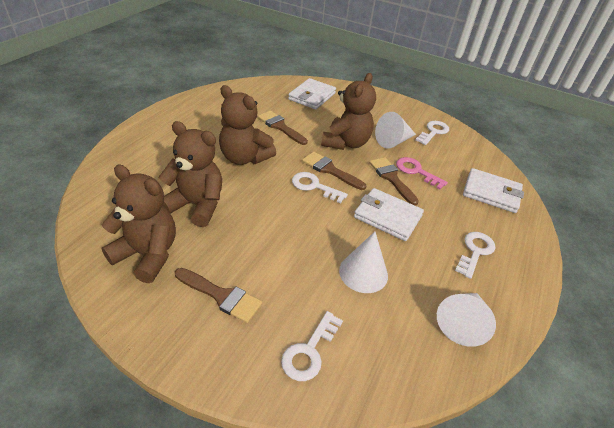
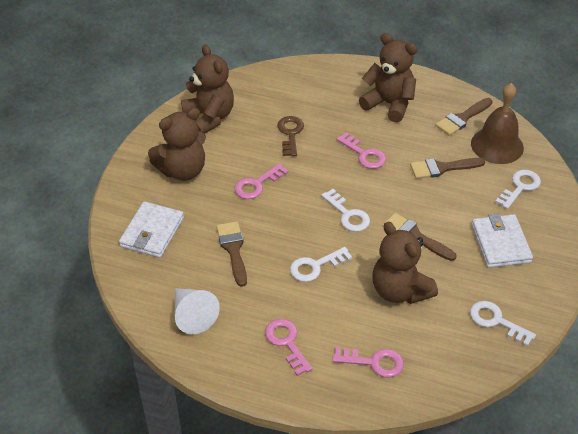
brown bell: none = 0 -> [471,83,524,164] = 1
brown key: none = 0 -> [277,116,304,156] = 1
pink key: [396,157,448,189] = 1 -> [234,163,288,199] [265,319,313,376] [332,347,404,378] [336,132,386,169] = 4
white cone: [339,232,388,293] [375,112,416,149] [437,293,496,347] = 3 -> [175,288,220,334] = 1
white wallet: [288,78,336,110] [354,188,424,241] [463,168,524,213] = 3 -> [119,201,184,258] [472,213,533,268] = 2

